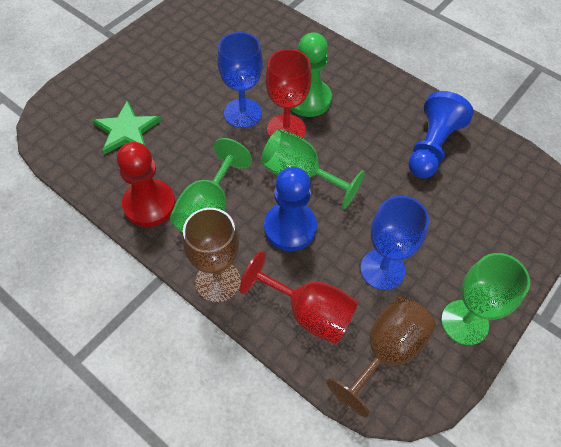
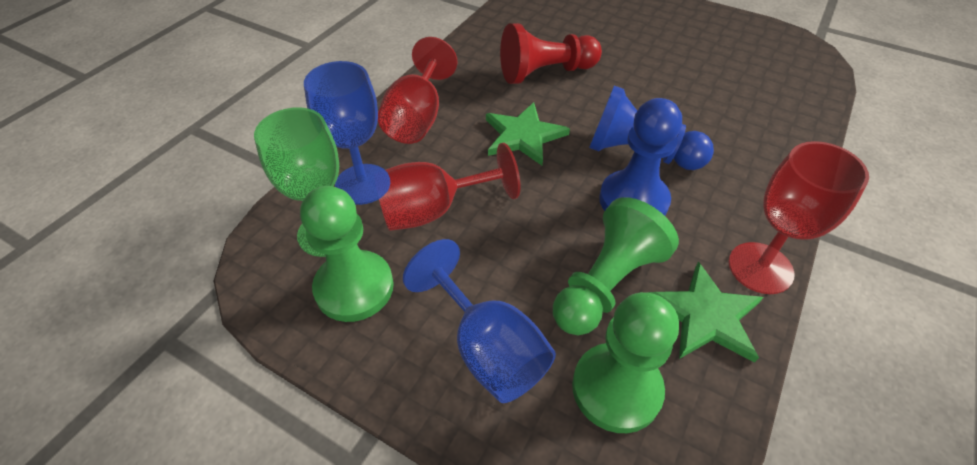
brown goblet: [183,208,241,303] [326,296,436,417] = 2 -> none = 0
green goblet: [170,138,252,233] [261,129,365,209] [441,253,530,345] = 3 -> [254,107,339,257] = 1
green pawn: [290,32,332,117] = 1 -> [300,186,394,322] [553,197,679,335] [572,292,679,433] = 3
green star: [92,100,161,155] = 1 -> [486,102,570,166] [649,262,763,363] = 2
red goblet: [239,251,358,344] [265,49,312,138] = 2 -> [374,143,521,231] [378,37,457,144] [728,141,869,294] = 3

